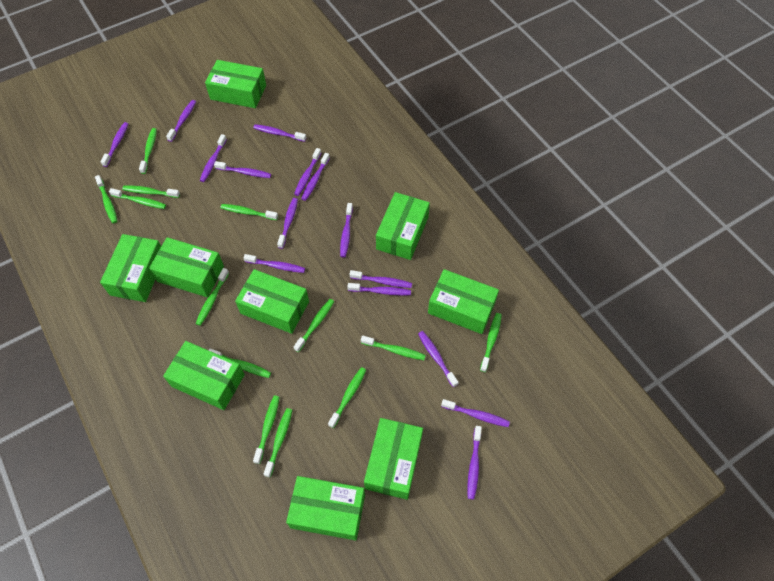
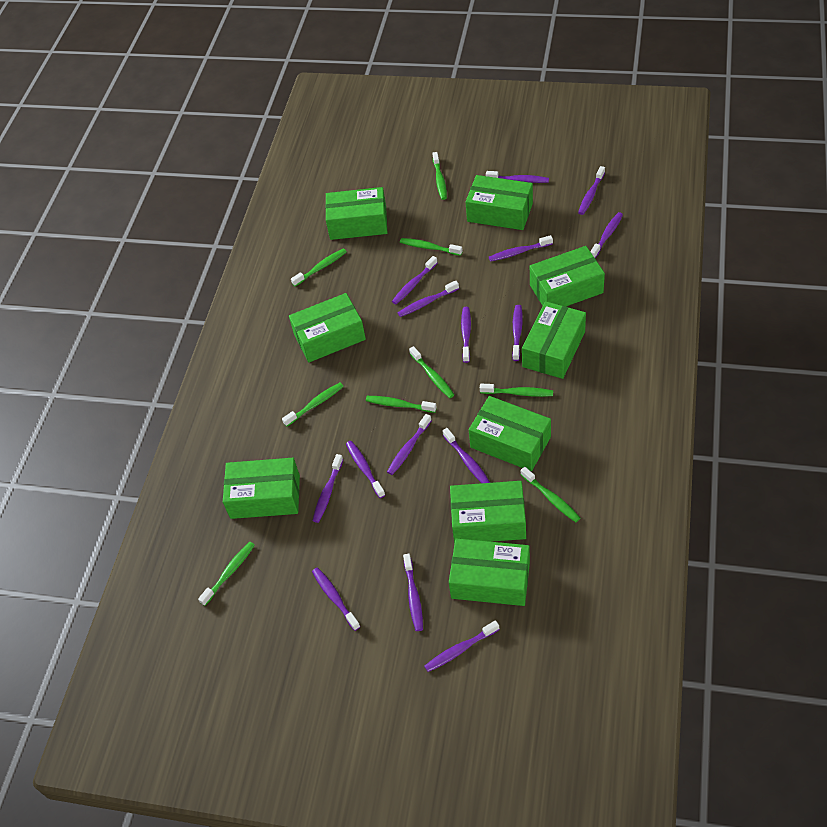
green toothbrush: [95,175,117,223] [109,188,166,209] [122,186,180,198] [139,128,157,174] [196,268,229,326] [209,348,271,378] [220,204,278,220] [253,396,280,464] [264,408,292,477] [294,299,334,352] [328,367,366,428] [361,335,426,360] [480,313,502,372] = 13 -> [198,542,255,606] [282,383,344,427] [291,248,347,286] [366,396,437,413] [400,238,463,256] [409,346,454,398] [432,152,447,200] [480,384,553,397] [521,467,580,522] = 9

